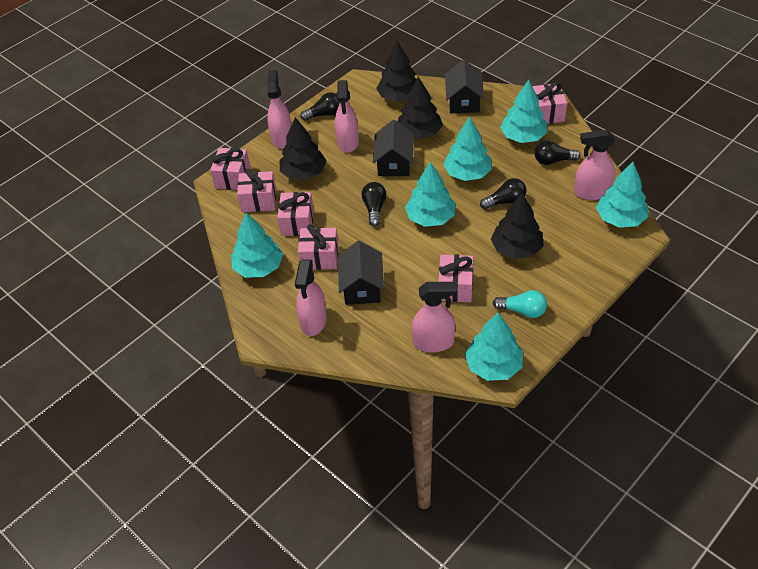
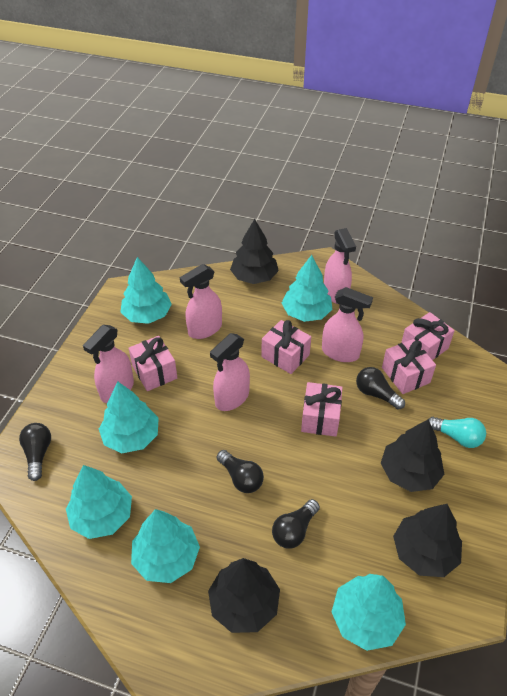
black house: [338,241,384,305] [373,120,414,176] [445,60,484,113] = 3 -> none = 0
pink gift: [210,148,251,190] [237,169,276,212] [277,192,314,236] [298,224,339,270] [438,255,473,302] [532,82,567,124] = 6 -> [128,336,177,391] [261,320,311,374] [301,382,343,437] [382,339,436,394] [401,312,455,360] = 5

